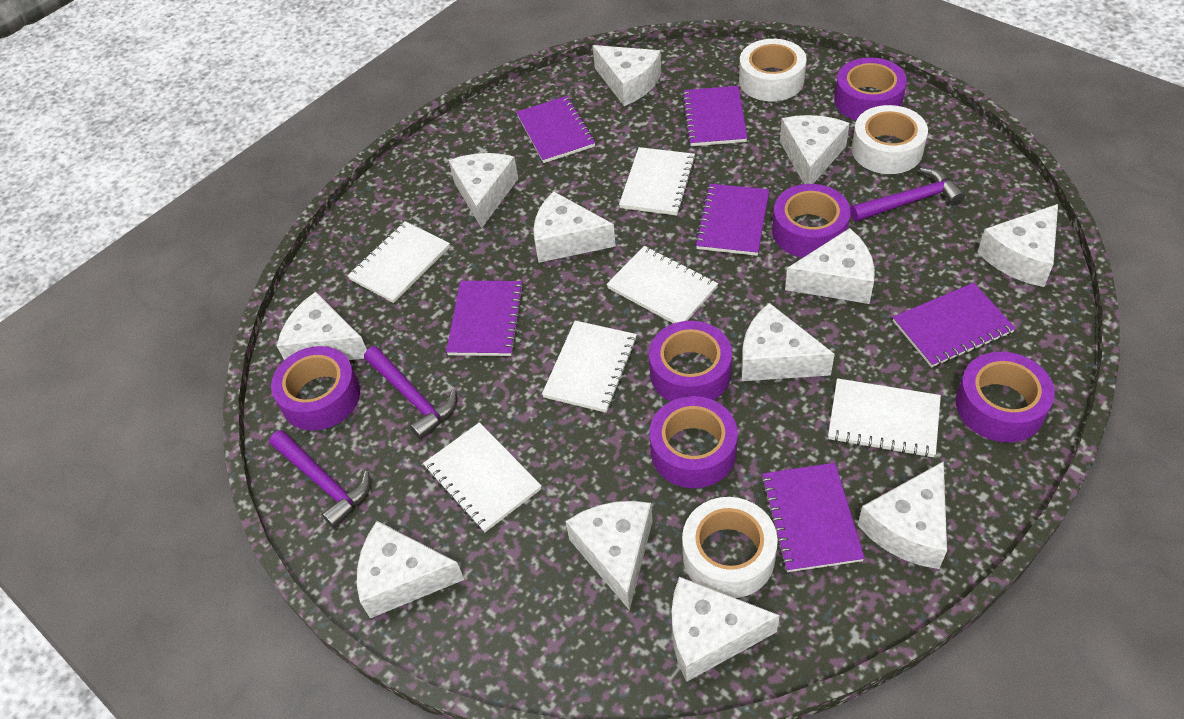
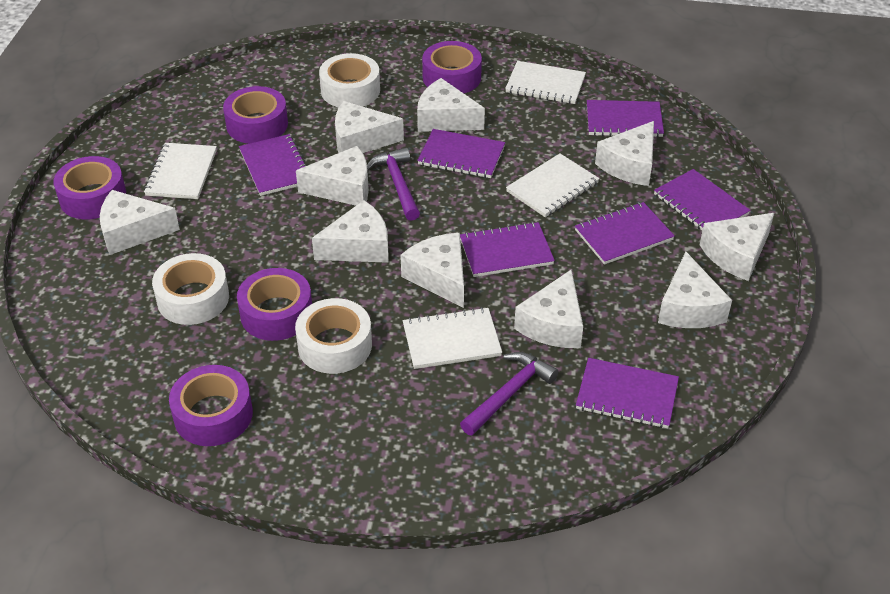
purple hammer: [269,430,370,528] [364,346,457,440] [850,168,965,222] = 3 -> [367,147,420,221] [460,352,559,435] = 2
purple notebook: [446,281,524,356] [517,96,595,163] [682,86,747,146] [695,184,769,256] [761,463,865,572] [893,283,1016,368] = 6 -> [239,134,307,196] [417,129,505,178] [460,222,555,277] [575,202,675,265] [576,358,679,428] [587,100,664,137] [654,169,750,230] = 7
purple tape: [271,346,360,431] [649,321,732,401] [650,396,738,488] [772,184,851,258] [834,57,907,121] [956,352,1055,442] = 6 -> [53,156,126,219] [169,365,253,446] [223,86,288,144] [237,268,312,341] [422,41,482,93] = 5
white cheese: [277,292,367,360] [357,521,464,618] [449,153,518,228] [533,191,616,263] [565,501,652,610] [593,45,661,106] [671,577,780,682] [741,303,835,381] [780,115,850,184] [785,228,875,304] [858,461,947,569] [978,204,1058,287] = 12 -> [100,190,180,255] [296,146,369,206] [312,200,389,263] [335,101,404,153] [401,233,464,308] [417,78,485,132] [514,269,583,348] [595,121,654,186] [658,252,732,328] [700,213,774,281] = 10
white notebook: [347,221,450,303] [423,422,542,532] [542,321,637,413] [606,246,718,324] [619,147,696,216] [828,378,941,458] = 6 -> [144,143,217,199] [403,307,502,369] [505,61,586,104] [506,153,600,217] = 4

